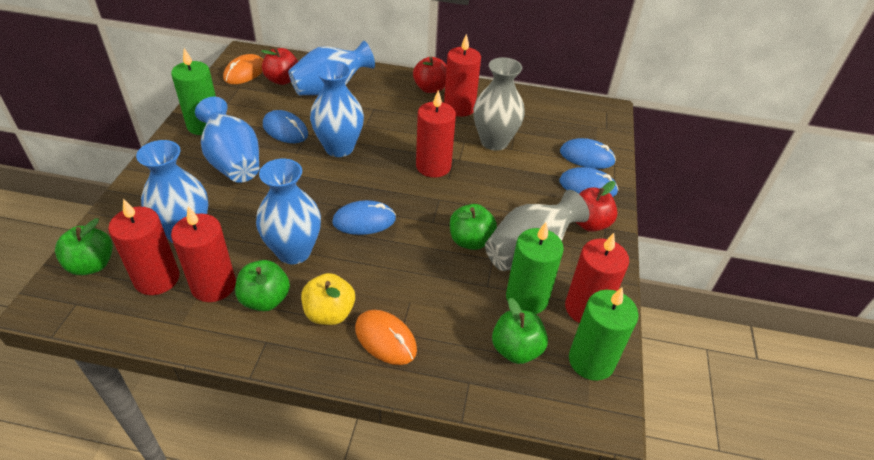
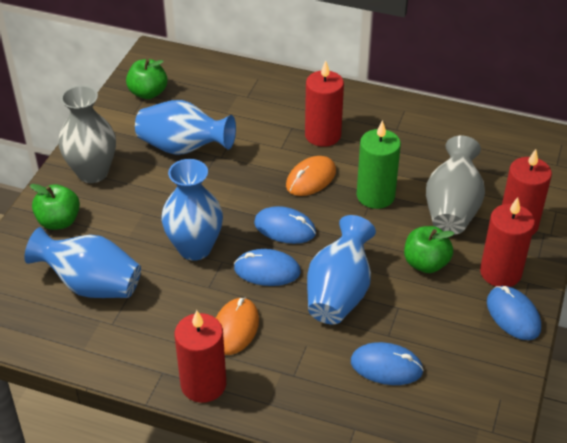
blue vase: [136,140,208,243] [195,97,259,183] [256,159,321,264] [288,41,375,95] [310,61,364,157] = 5 -> [24,227,141,298] [135,100,236,155] [161,159,223,261] [307,215,376,324] = 4
green apple: [55,218,113,275] [235,260,290,311] [450,204,497,250] [492,298,548,364] = 4 -> [30,184,80,230] [126,59,168,99] [404,226,455,273] = 3
green candle: [171,48,216,135] [506,222,564,314] [569,287,639,381] = 3 -> [356,120,401,209] = 1
red apple: [261,47,298,85] [413,57,447,93] [576,181,617,232] = 3 -> none = 0
red candle: [108,199,179,295] [171,206,236,302] [416,90,456,177] [444,34,481,117] [565,233,629,323] = 5 -> [175,310,226,403] [305,61,344,147] [480,197,535,287] [502,149,552,235] = 4
yellow apple: [301,273,355,325] = 1 -> none = 0

